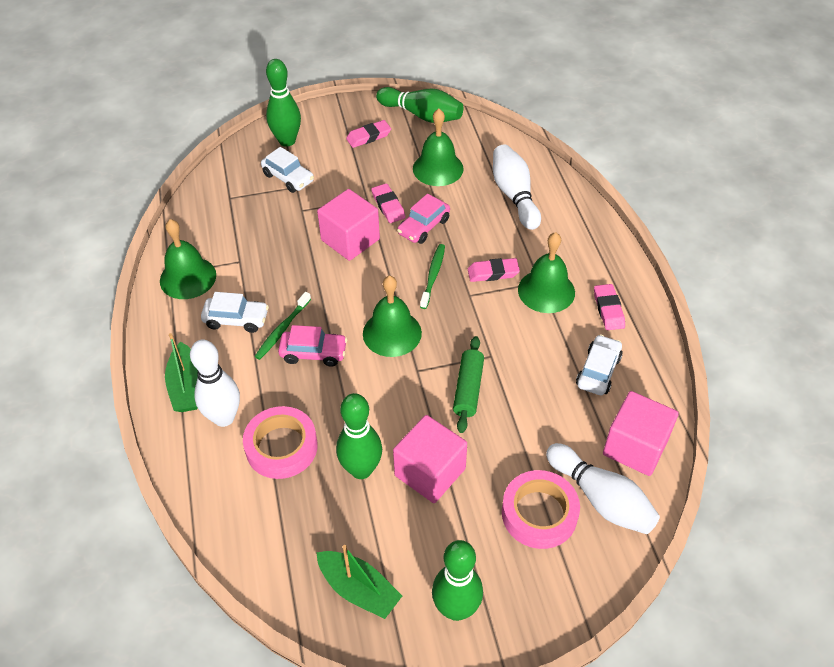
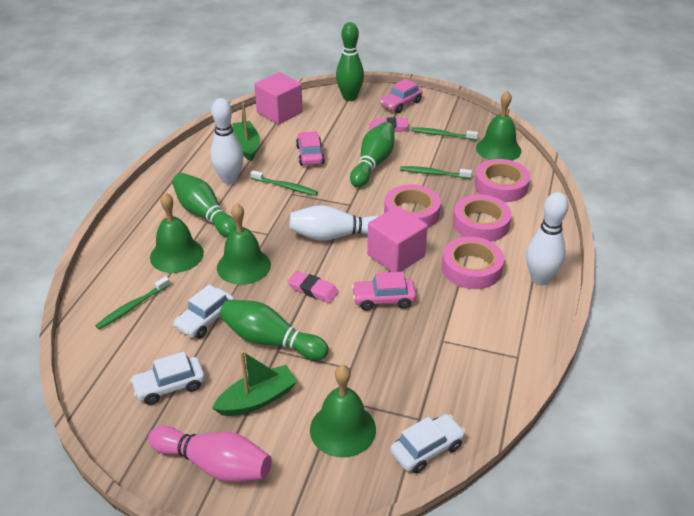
green rolling pin: [453,336,484,433] = 1 -> none = 0
green toothbrush: [254,292,311,360] [420,244,445,309] = 2 -> [95,276,170,329] [251,170,318,196] [400,166,472,179] [411,127,478,140] = 4
pink bowling pin: none = 0 -> [148,426,272,482] = 1
pink car: [278,325,347,367] [397,194,450,244] = 2 -> [296,131,325,166] [352,272,416,311] [380,79,423,113] = 3
pink cube: [317,189,380,261] [393,415,467,503] [603,391,679,476] = 3 -> [254,72,303,124] [367,206,428,272] = 2
pink eraser: [346,120,391,148] [371,183,406,223] [468,258,520,282] [594,284,625,330] = 4 -> [287,271,339,303] [369,118,408,132] = 2
pink tape: [243,406,318,479] [502,470,580,549] = 2 -> [384,184,441,228] [442,237,504,289] [453,195,512,242] [475,159,530,202] = 4

